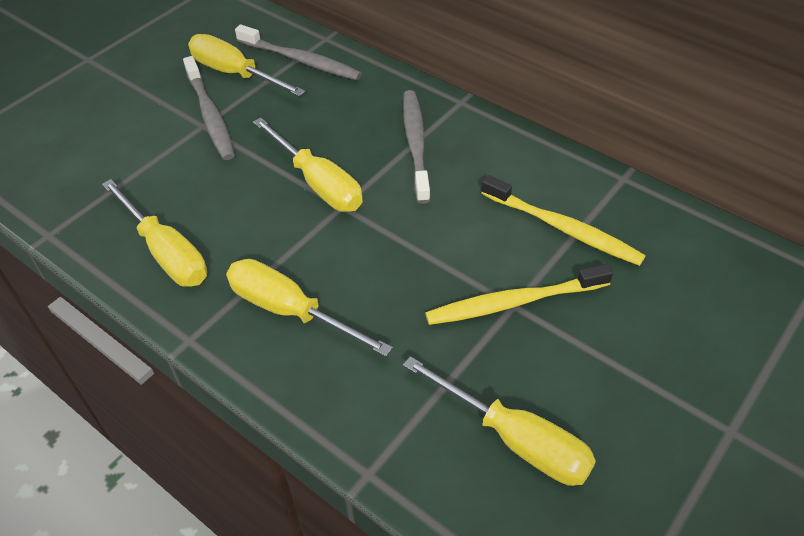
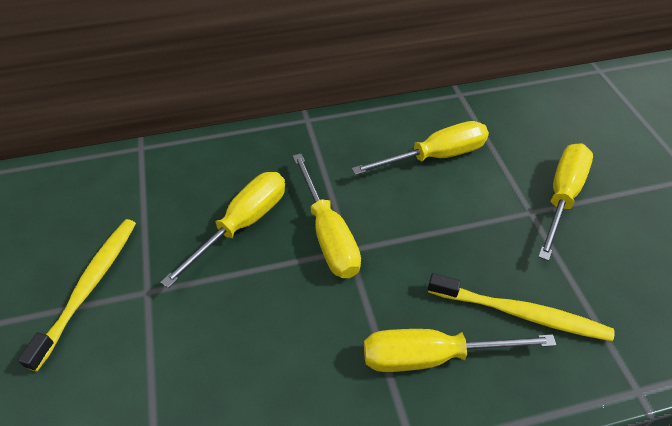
grey toothbrush: [183,56,235,160] [235,24,362,80] [403,90,430,204] = 3 -> none = 0

